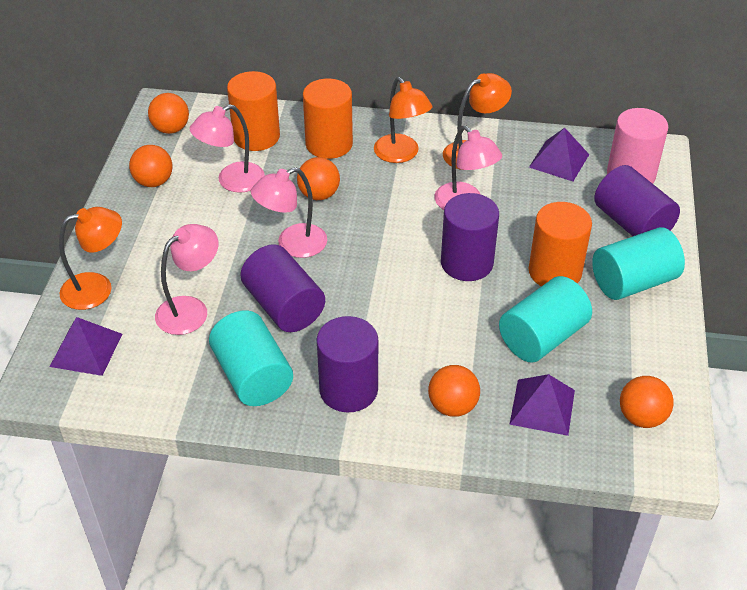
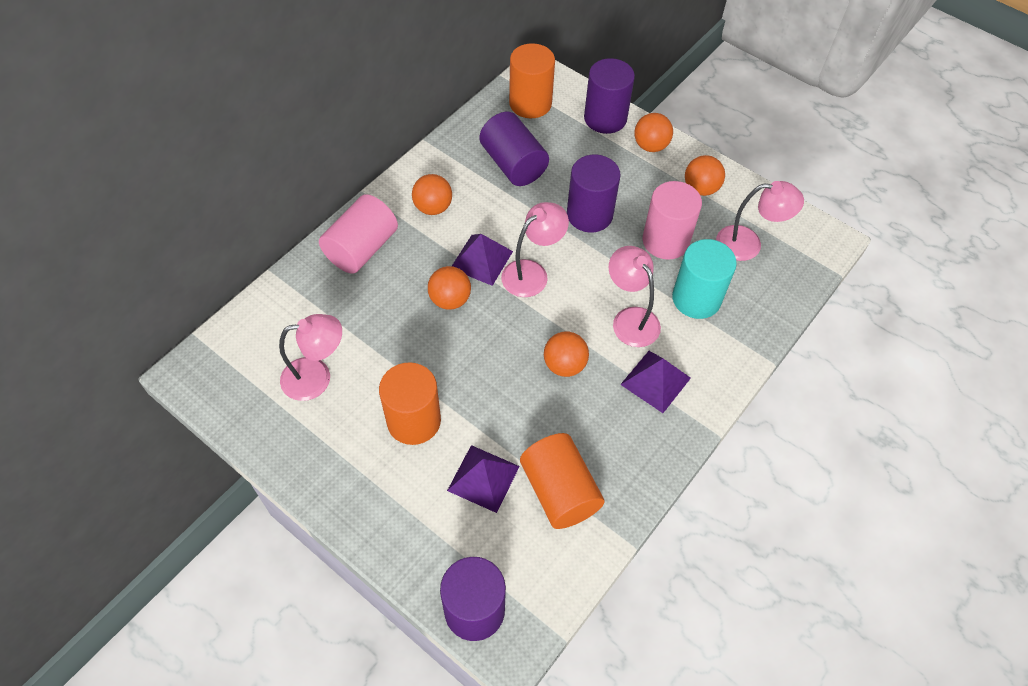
orange lamp: [59,207,122,310] [374,77,432,163] [443,73,512,170] = 3 -> none = 0
pink cylinder: [607,108,668,184] = 1 -> [319,194,398,274] [643,181,702,260] = 2
turquoise cylinder: [209,311,293,406] [499,276,592,363] [592,227,685,300] = 3 -> [672,239,737,319] = 1

